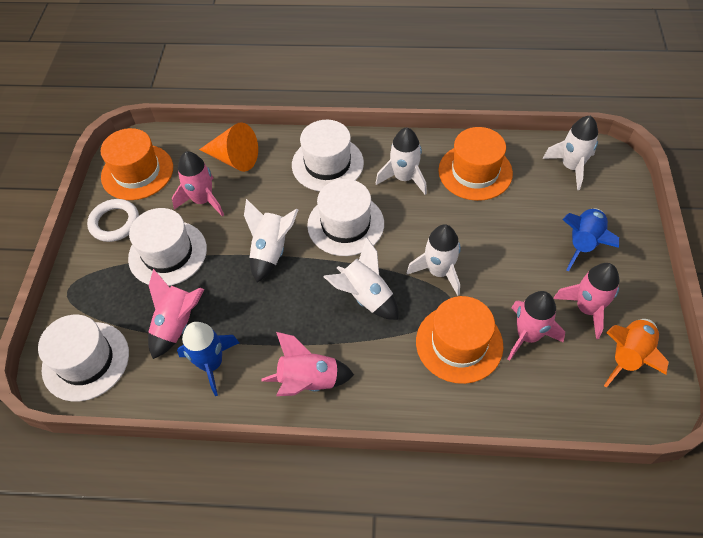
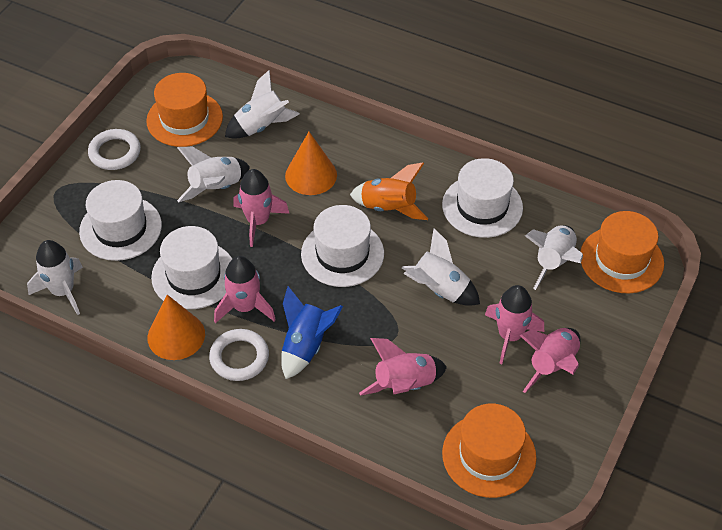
blue rocket: [177,322,239,396] [562,209,619,271] = 2 -> [281,286,343,379] = 1
orange cone: [199,122,258,172] = 1 -> [148,295,205,360] [285,132,337,195] = 2
white ring: [87,199,139,242] = 1 -> [88,129,141,170] [209,329,269,381] = 2

